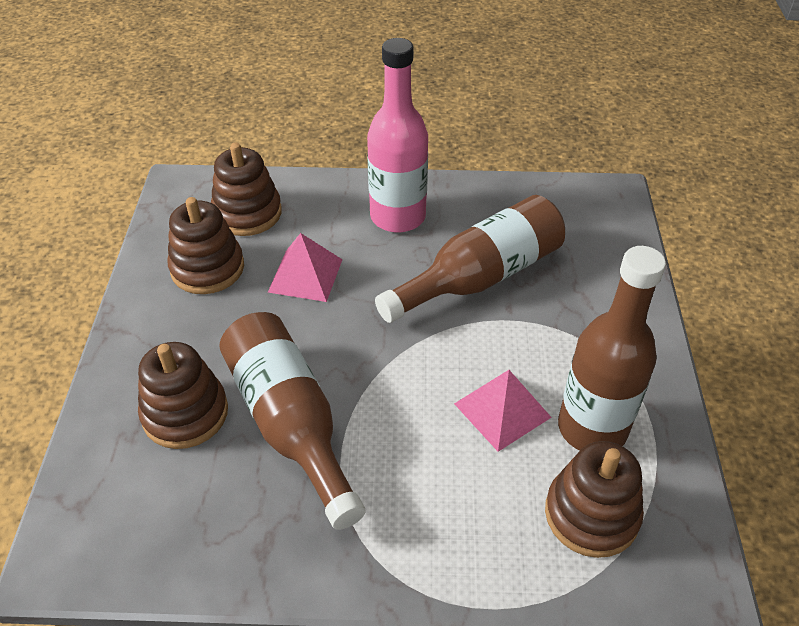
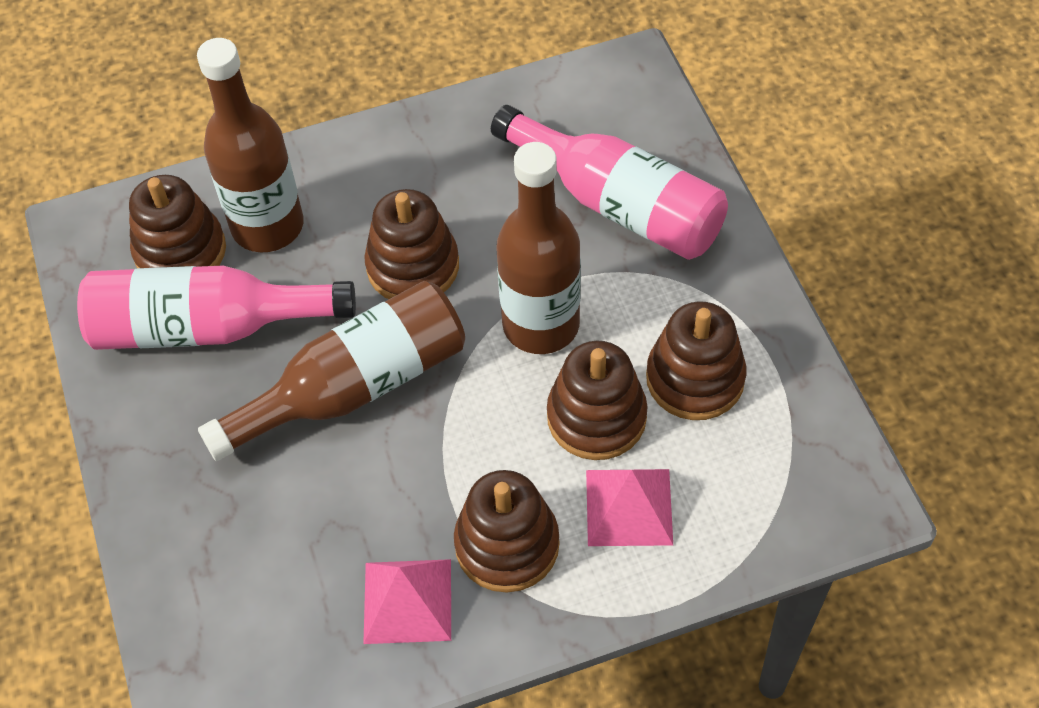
brown stacking toy: [138,342,228,449] [167,197,244,294] [211,143,282,236] [545,441,644,558] = 4 -> [129,175,226,268] [364,189,459,299] [454,470,560,593] [547,341,648,460] [646,301,746,420] = 5
pink bottle: [367,38,428,233] = 1 -> [77,266,356,350] [491,105,728,260] = 2

